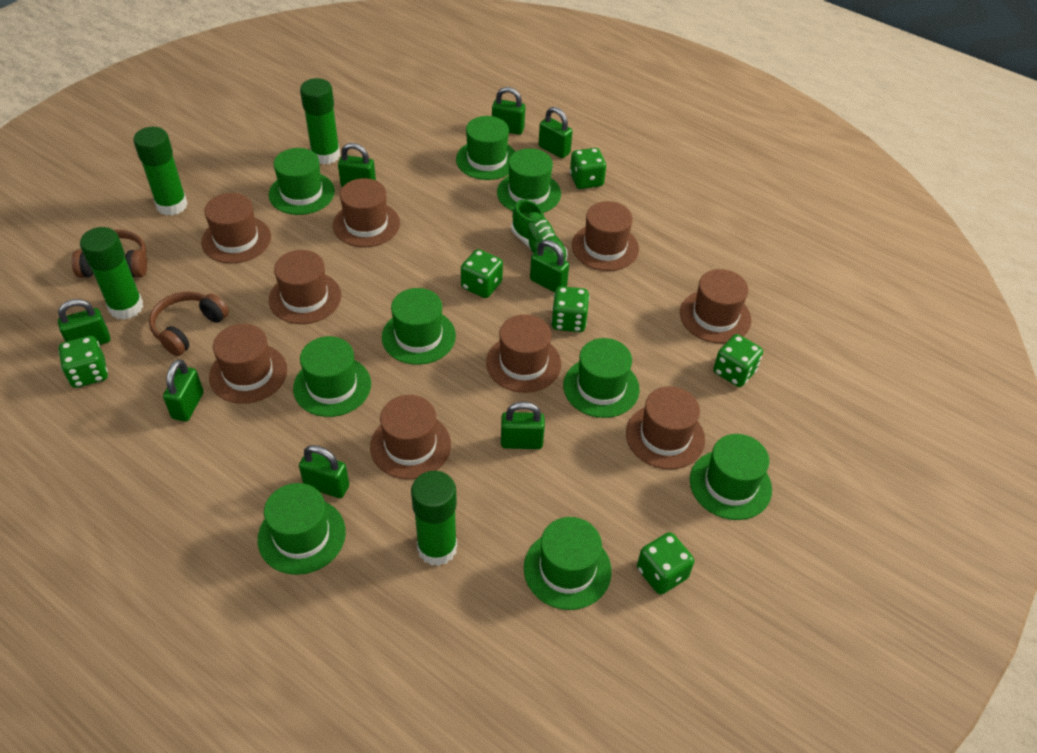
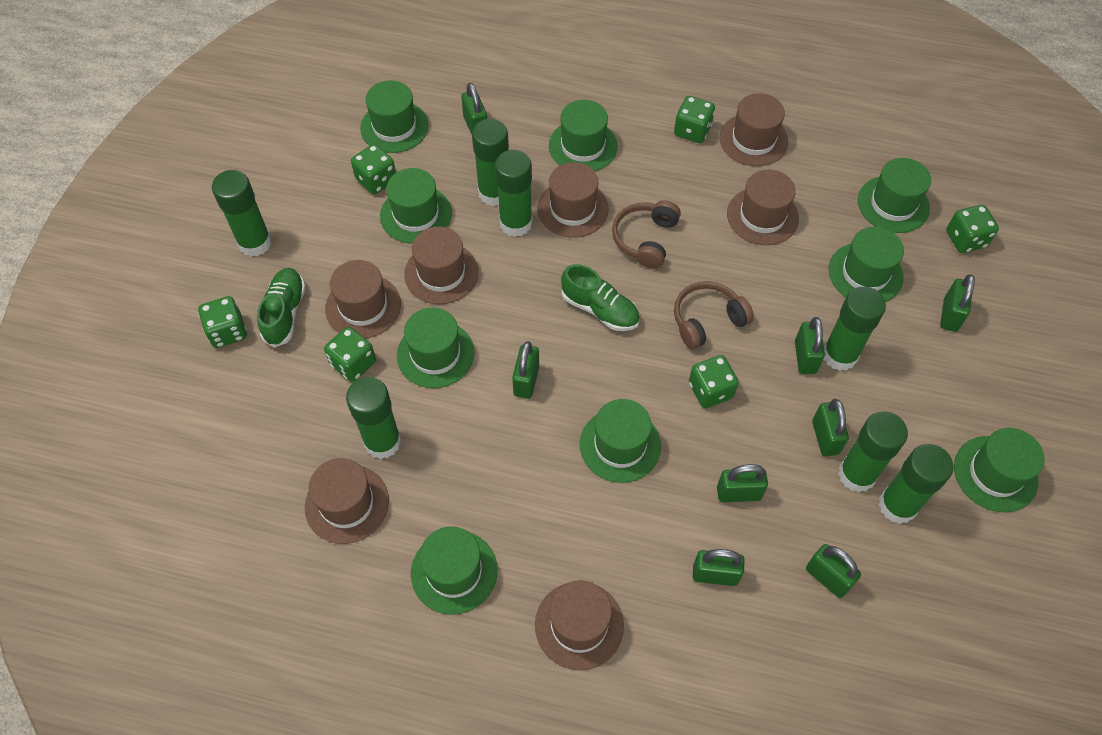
brown hat: [201,193,271,264] [209,324,287,404] [269,250,341,324] [333,178,400,247] [370,395,451,479] [486,314,561,393] [572,201,639,271] [626,386,705,469] [680,269,751,343] = 9 -> [305,458,389,544] [325,260,401,338] [404,227,479,304] [535,580,624,670] [537,162,609,238] [720,93,788,166] [727,170,799,245] = 7
green glue stick: [80,227,143,320] [133,127,188,216] [300,78,340,165] [411,471,457,566] = 4 -> [212,170,272,257] [346,377,401,459] [472,119,509,206] [495,150,532,237] [823,287,886,371] [838,411,908,492] [879,444,953,524] = 7
green shoe: [511,200,568,261] = 1 -> [257,268,306,348] [561,264,640,331] = 2

